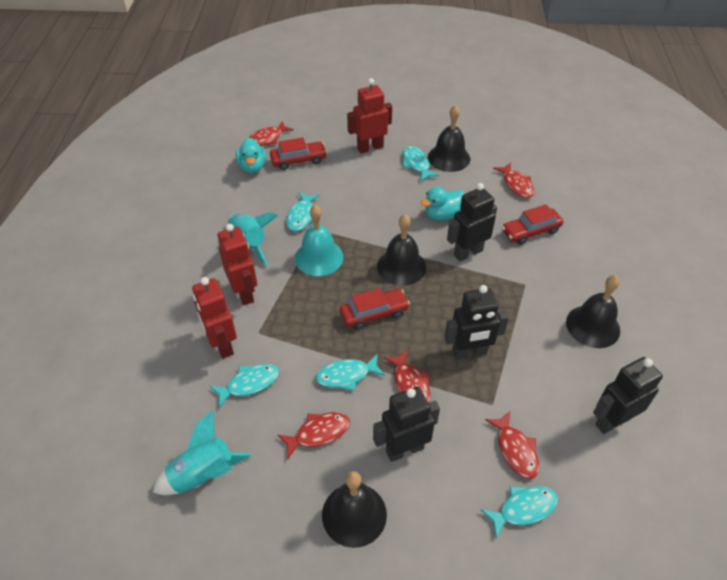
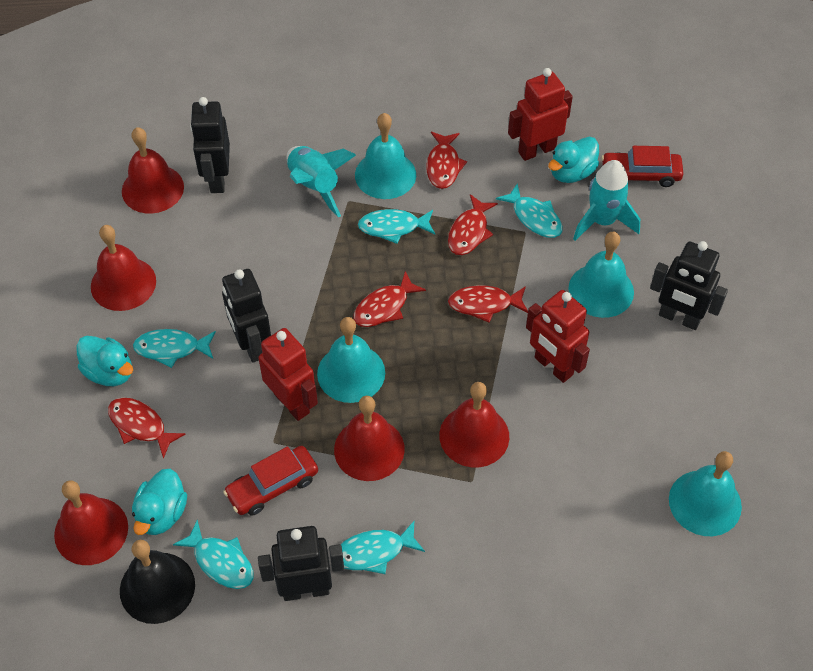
black bell: [322,471,387,548] [377,214,426,286] [428,105,470,172] [566,275,620,348] = 4 -> [120,540,195,624] = 1
red bell: none = 0 -> [54,480,128,565] [91,225,156,311] [122,127,184,214] [334,396,405,481] [439,382,509,467] = 5
red car: [270,138,327,170] [340,288,410,330] [502,204,564,245] = 3 -> [223,446,318,516] [601,146,684,187] = 2
turquoise bell: [295,205,343,276] = 1 -> [317,317,385,403] [355,113,416,199] [568,231,634,318] [669,451,742,536] = 4
turquoise duck: [236,138,266,173] [421,187,464,220] = 2 -> [76,336,133,386] [132,469,187,535] [548,137,599,183] = 3

